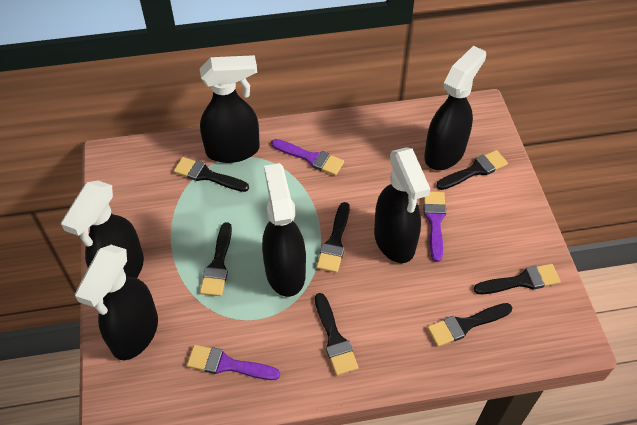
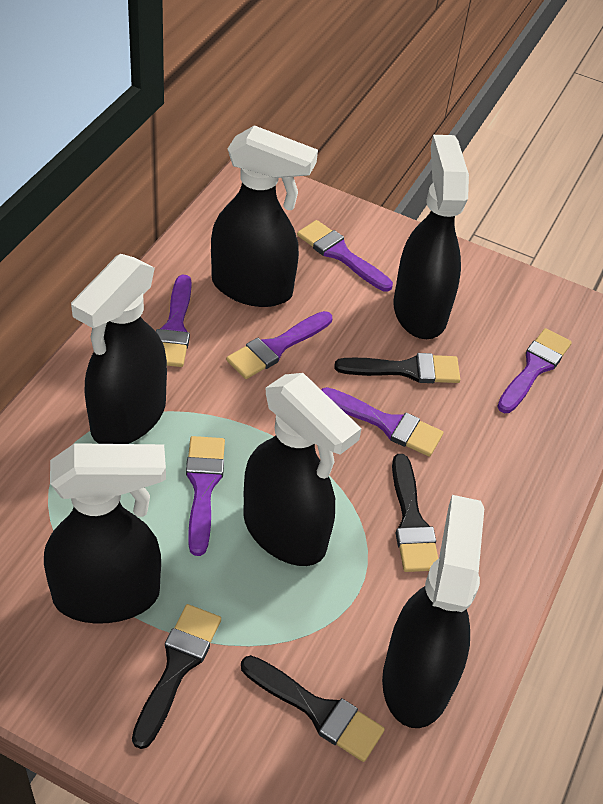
black brush: [174,157,249,192] [200,222,232,296] [315,293,358,376] [316,202,350,273] [427,303,512,347] [436,150,508,190] [474,264,561,294] = 7 -> [132,604,221,749] [241,655,385,762] [334,353,460,383] [392,454,438,572] = 4
purple brush: [187,345,280,380] [271,139,344,176] [424,192,446,262] = 3 -> [156,275,192,367] [186,436,225,556] [226,311,332,379] [297,220,393,291] [321,387,443,457] [497,328,572,413] = 6

